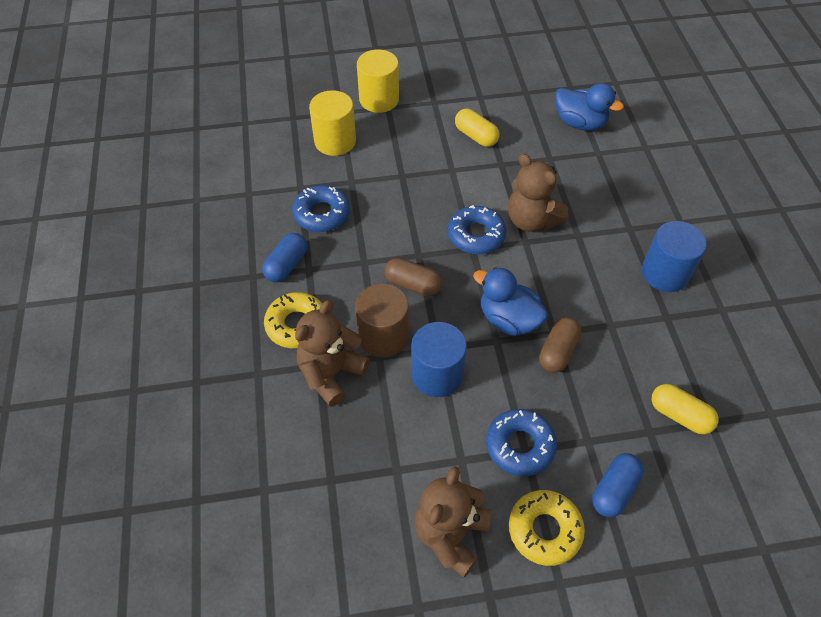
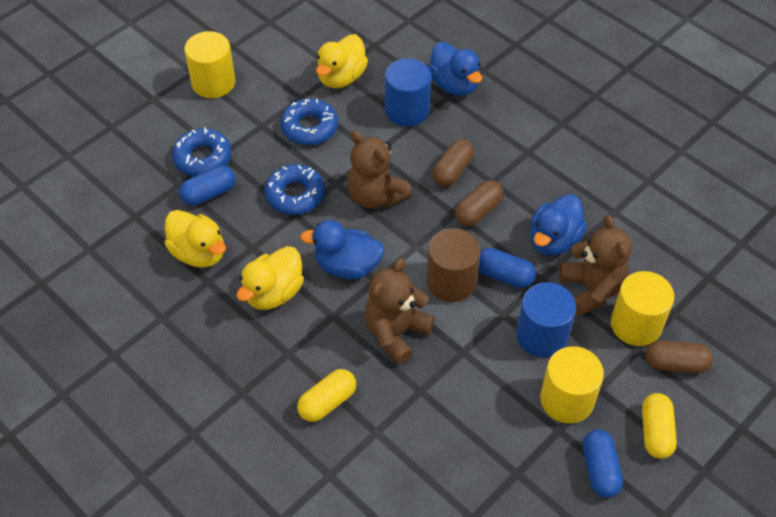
blue capsule: [262,233,307,282] [592,453,644,517] = 2 -> [179,166,235,206] [478,248,536,288] [583,430,623,498] = 3
blue duck: [473,267,548,336] [555,83,624,131] = 2 -> [300,220,385,279] [428,42,482,96] [530,194,587,256] = 3
brown capsule: [384,258,442,296] [539,317,581,373] = 2 -> [432,139,474,187] [455,180,503,226] [645,340,713,374] = 3
yellow cylinder: [309,90,356,156] [357,49,399,113] = 2 -> [184,31,236,98] [540,346,604,424] [611,271,674,346] = 3
yellow donut: [264,292,323,348] [509,490,585,566] = 2 -> none = 0
yellow duck: none = 0 -> [165,210,226,268] [237,246,304,310] [316,34,368,88] = 3

